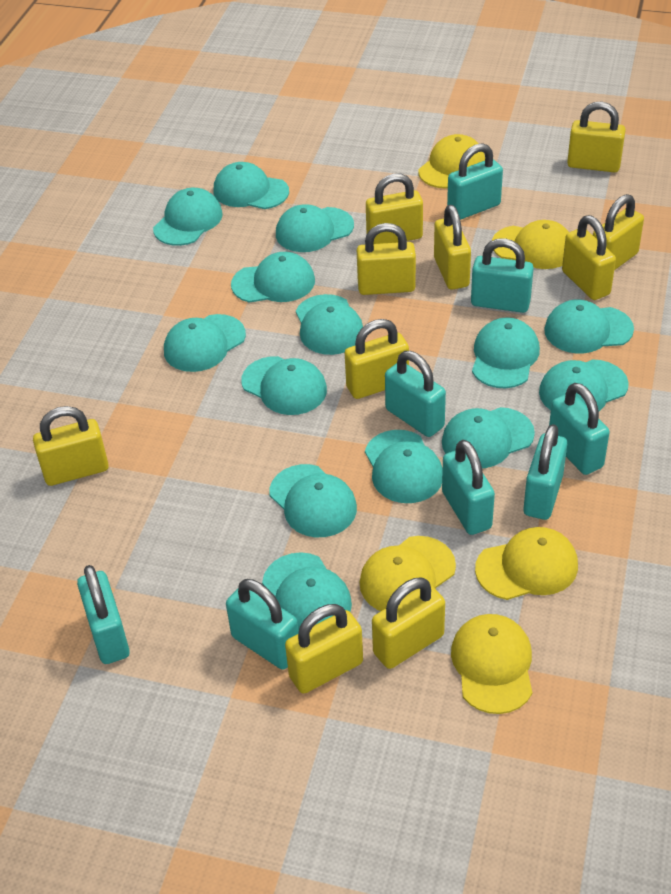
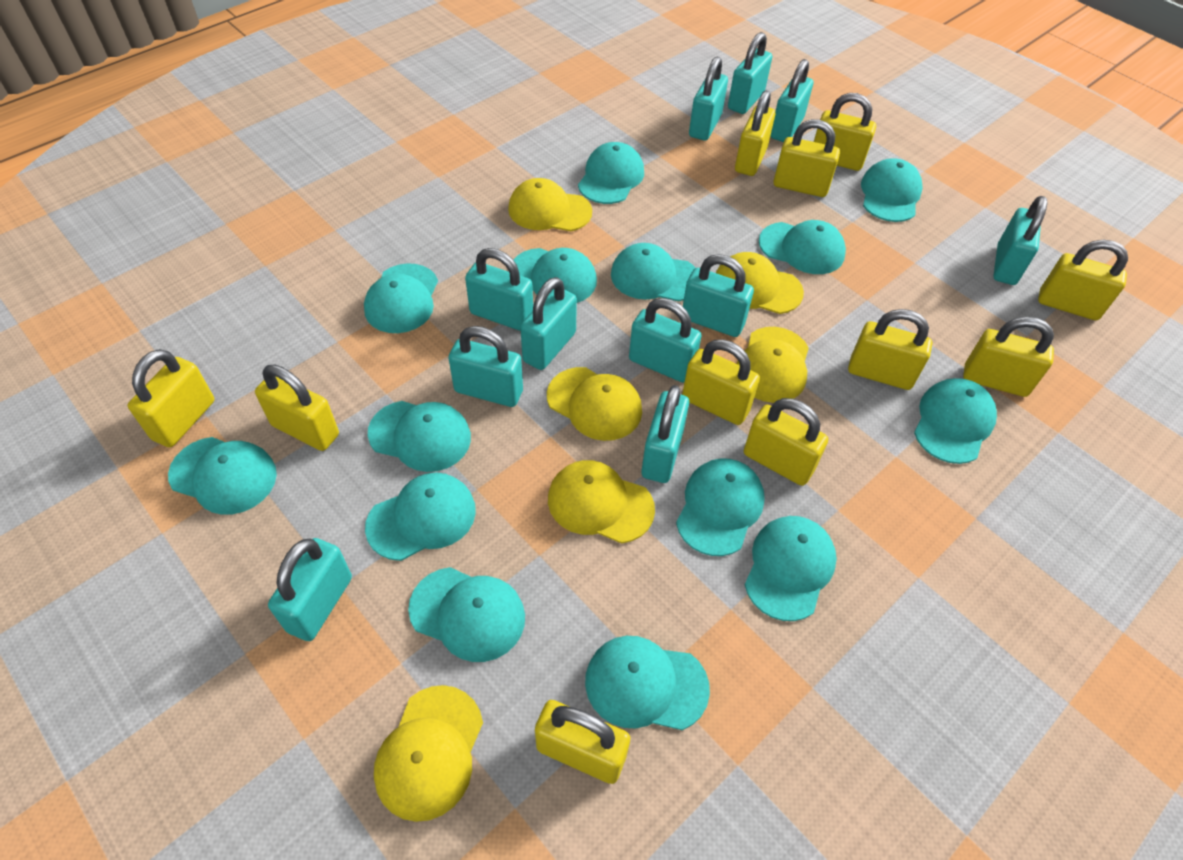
turquoise padlock: [77,565,130,664] [226,579,299,670] [385,351,446,437] [442,440,495,535] [447,143,503,220] [471,238,534,313] [523,424,567,520] [549,383,610,475] = 8 -> [268,538,352,641] [449,326,523,407] [465,248,533,331] [520,277,577,370] [629,298,702,383] [641,385,689,483] [683,254,754,337] [689,56,728,140] [728,32,772,114] [770,59,813,142] [993,196,1047,285] = 11
yellow cap: [359,536,456,611] [418,134,485,189] [451,614,532,714] [475,527,578,600] [492,220,569,269] = 5 -> [374,685,483,822] [508,178,592,231] [547,367,642,441] [548,460,655,544] [716,252,804,314] [736,327,809,403] = 6
yellow padlock: [33,406,109,486] [285,604,363,694] [345,319,409,399] [357,223,416,295] [366,174,423,244] [372,577,445,669] [434,205,471,290] [562,215,616,300] [567,102,626,172] [593,194,644,270] = 10 -> [128,349,214,447] [255,365,339,451] [535,700,630,784] [682,339,760,425] [735,90,775,176] [744,398,828,486] [773,119,840,197] [814,93,876,171] [848,309,932,390] [963,317,1054,397] [1038,240,1128,320] = 11

